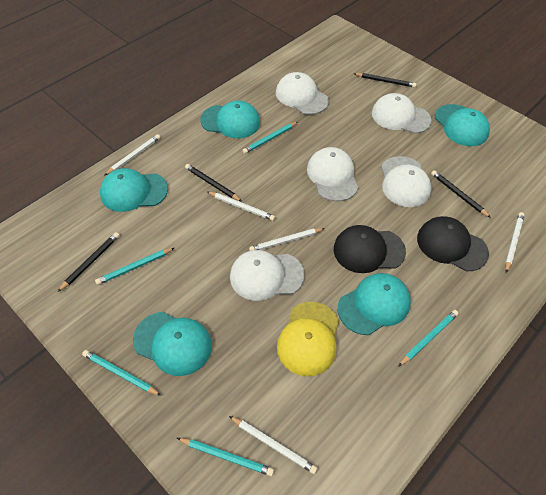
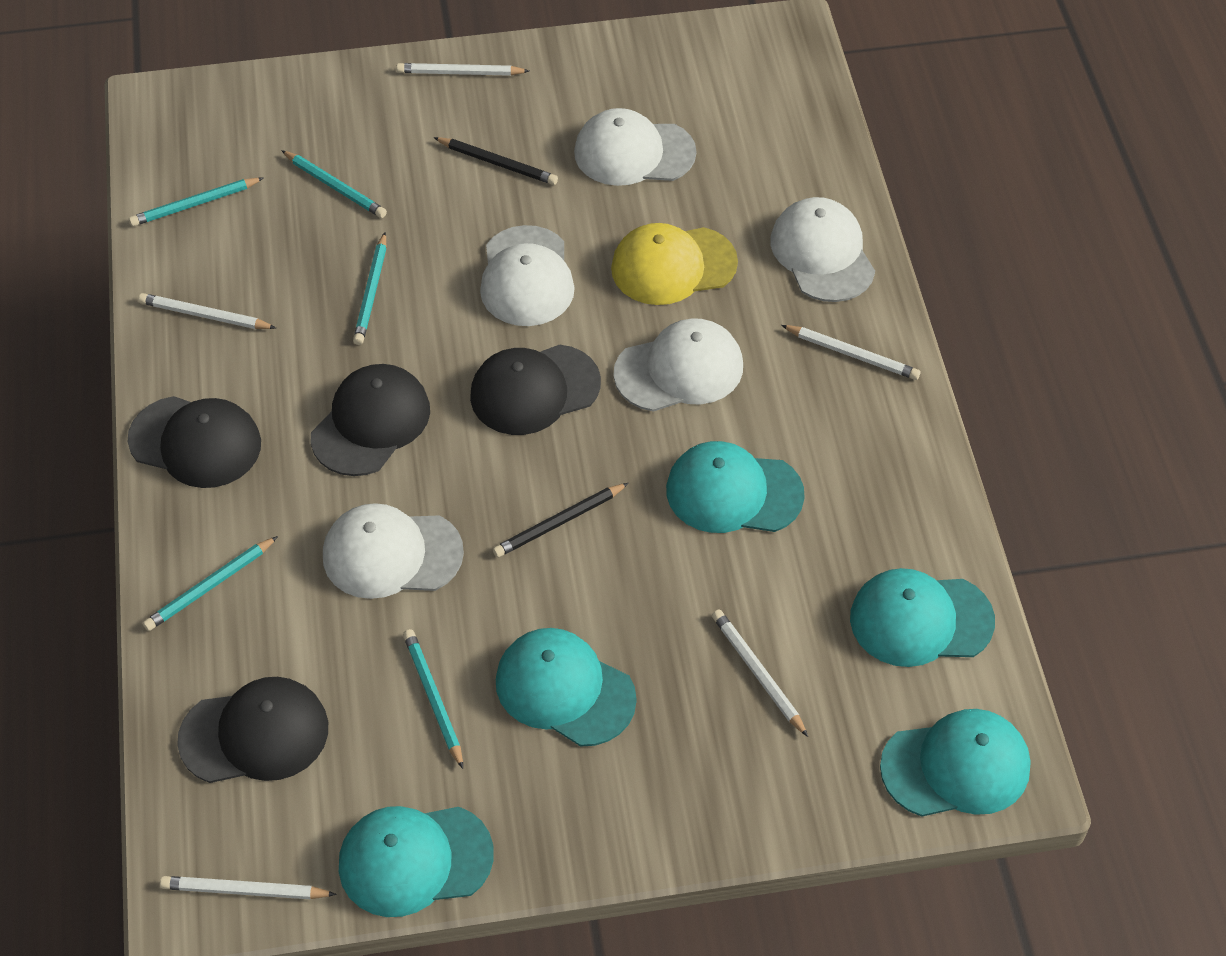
black cap: [334,225,406,273] [417,216,489,271] = 2 -> [128,396,261,488] [177,677,328,783] [311,364,430,476] [470,345,601,435] = 4
black pencil: [58,232,120,292] [185,164,242,201] [353,73,416,88] [431,170,491,218] = 4 -> [433,137,558,185] [493,483,629,558] = 2

